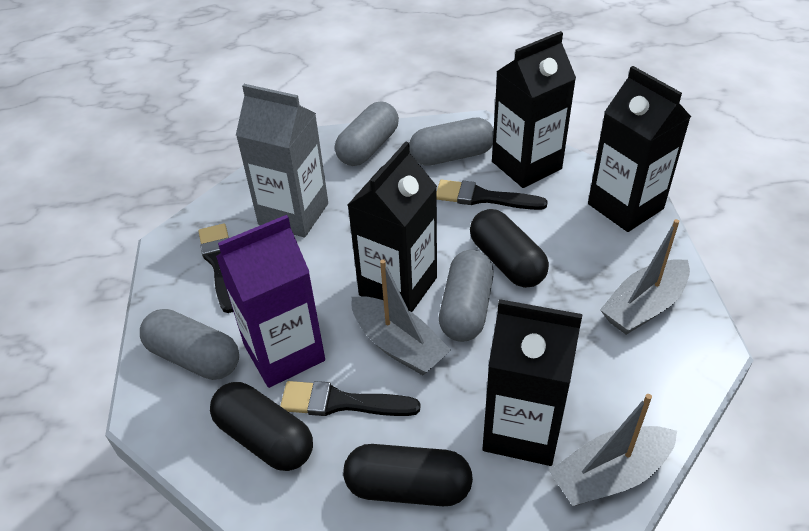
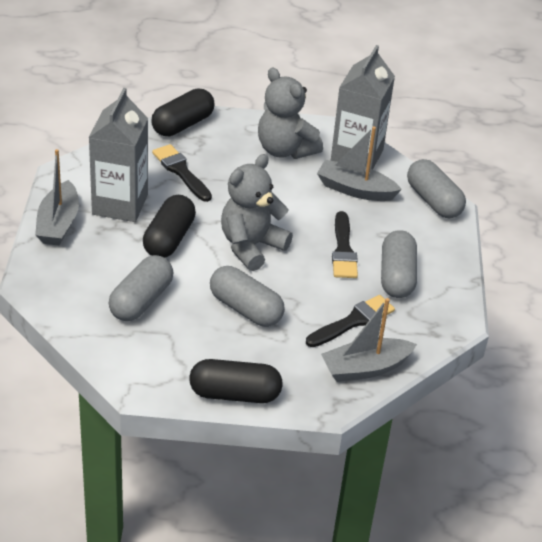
black carton: [348,141,437,312] [483,299,582,466] [492,31,576,188] [588,66,691,232] = 4 -> none = 0
grey carton: [236,84,328,237] = 1 -> [89,88,148,222] [331,45,395,170] = 2
grey teddy bear: none = 0 -> [221,154,293,271] [258,67,323,159] = 2
purple carton: [216,215,325,388] = 1 -> none = 0

